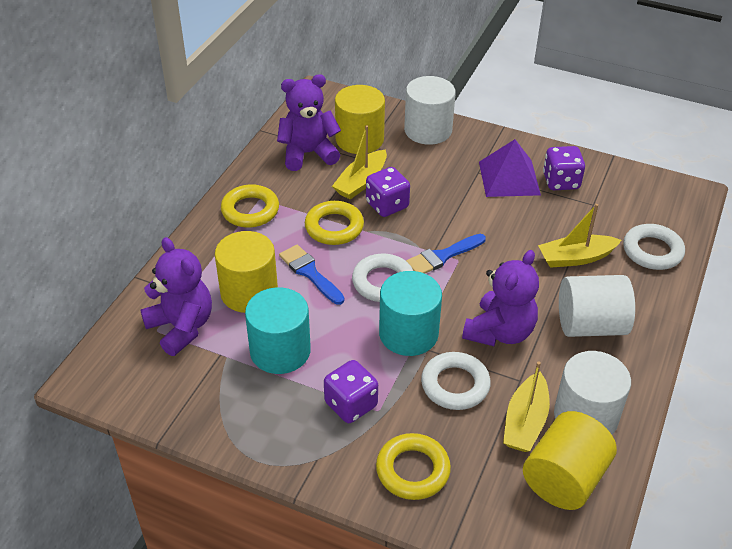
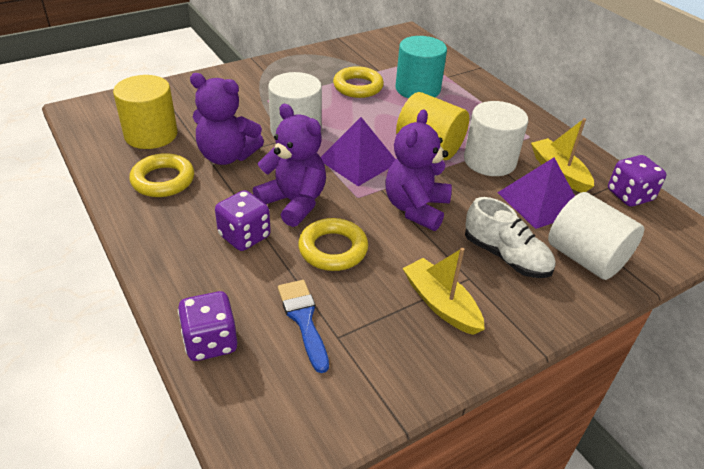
blue brush: [279,245,344,305] [406,234,486,274] = 2 -> [278,280,329,373] = 1
purple pyramid: [479,139,541,197] = 1 -> [321,117,396,186] [497,158,575,229] = 2
turquoise cylinder: [245,287,311,374] [379,271,442,356] = 2 -> [396,36,447,98] = 1
white ring: [352,253,413,302] [421,352,491,410] [623,224,685,270] = 3 -> none = 0
white shoe: none = 0 -> [465,197,555,278] = 1
yellow boat: [332,125,387,199] [503,362,550,452] [538,204,622,268] = 3 -> [402,247,485,335] [531,118,594,192] = 2
yellow cylinder: [215,231,278,313] [335,85,385,154] [523,411,617,510] = 3 -> [113,75,178,149] [396,92,469,160] = 2

